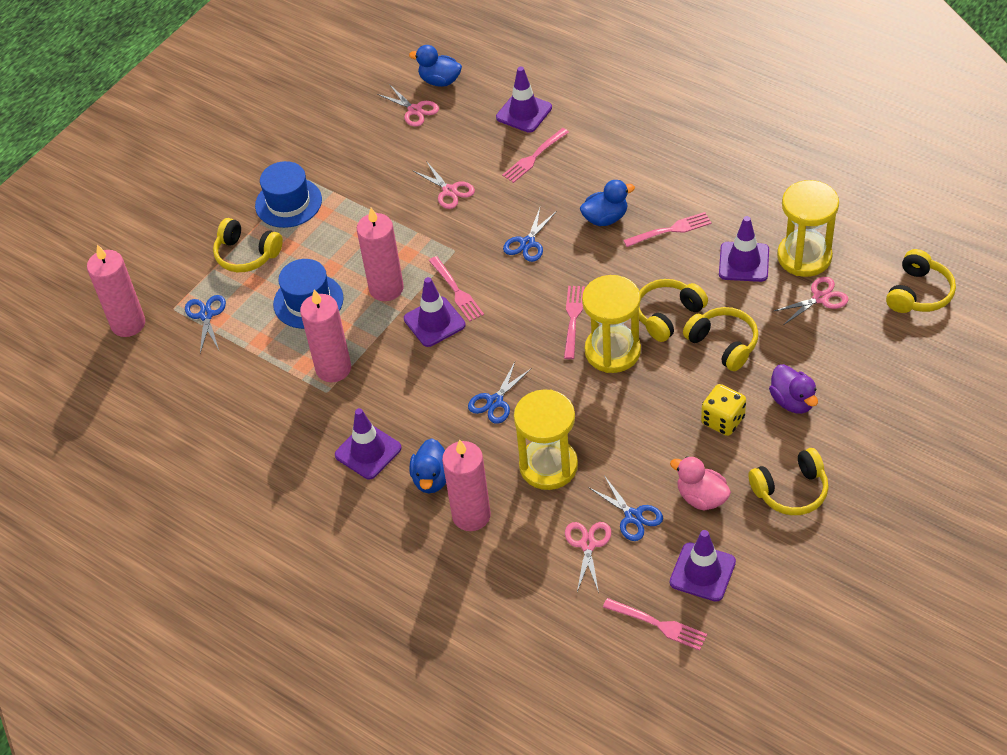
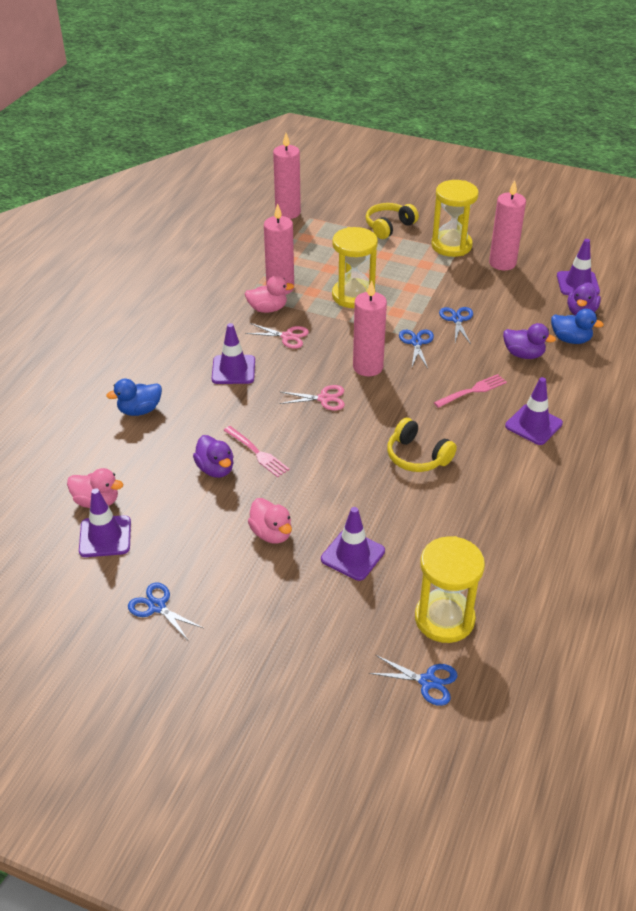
blue duck: [409,45,462,87] [410,438,446,493] [580,180,635,226] = 3 -> [106,379,162,416] [551,309,604,344] = 2
blue hat: [255,161,322,228] [273,259,344,329] = 2 -> none = 0
pink duck: [670,456,731,511] = 1 -> [67,468,123,508] [245,275,294,313] [248,498,292,544] = 3
pink fork: [429,256,484,322] [502,128,569,183] [564,286,585,359] [603,598,707,650] [623,212,712,247] = 5 -> [223,426,290,477] [434,374,507,408] = 2
pink scissors: [377,84,439,127] [413,161,475,209] [565,522,611,593] [772,277,849,324] = 4 -> [245,323,309,348] [279,385,345,410] = 2
purple duck: [769,364,818,414] = 1 -> [193,435,234,478] [503,323,556,359] [567,282,601,316] = 3
yellow dice: [701,384,746,436] = 1 -> none = 0
yellow headphones: [213,218,283,272] [639,279,708,342] [683,307,758,371] [748,448,829,515] [886,249,956,313] = 5 -> [366,203,419,239] [387,418,457,472] = 2

